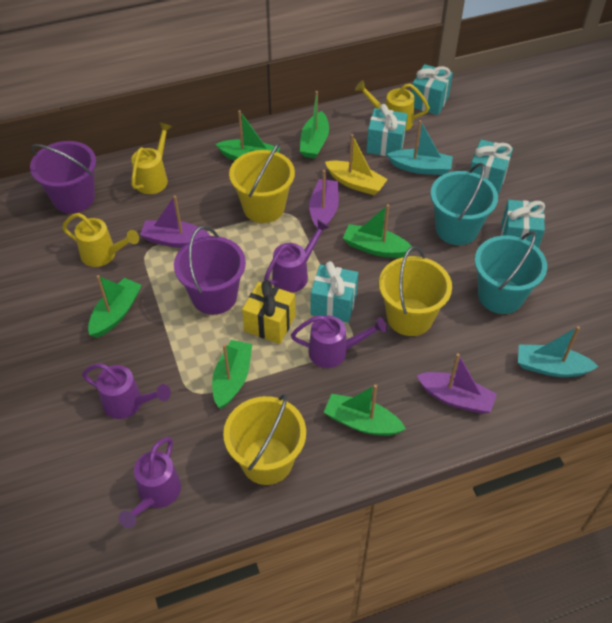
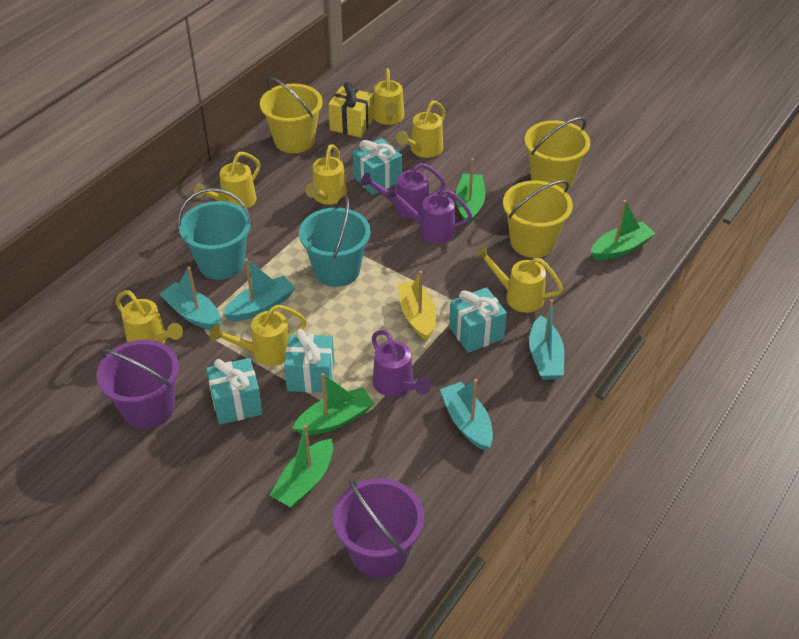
green boat: [88,275,142,338] [212,340,252,409] [216,110,280,161] [300,91,329,159] [324,385,406,436] [343,204,414,258] = 6 -> [269,425,333,508] [293,373,374,435] [456,158,485,226] [591,200,656,261] = 4
purple boat: [140,196,210,248] [309,170,339,231] [416,353,497,414] = 3 -> none = 0
purple watering can: [82,363,171,419] [118,437,181,528] [264,219,330,293] [291,315,387,368] = 4 -> [361,163,446,219] [372,330,431,397] [386,186,472,243] = 3
turquoise boat: [387,120,453,175] [518,326,599,377] = 2 -> [160,267,221,330] [223,258,295,321] [440,379,493,451] [529,299,564,380] = 4
turquoise gift: [311,261,358,323] [366,104,408,156] [412,64,453,115] [470,139,513,194] [501,200,545,248] = 5 -> [206,358,263,425] [284,329,334,393] [353,138,402,195] [449,287,507,353] = 4
yellow watering can: [62,213,139,267] [131,122,172,194] [355,80,430,131] = 3 -> [115,290,183,344] [194,152,260,209] [210,305,307,366] [305,144,347,205] [373,68,404,125] [396,100,445,158] [475,246,563,313] = 7

